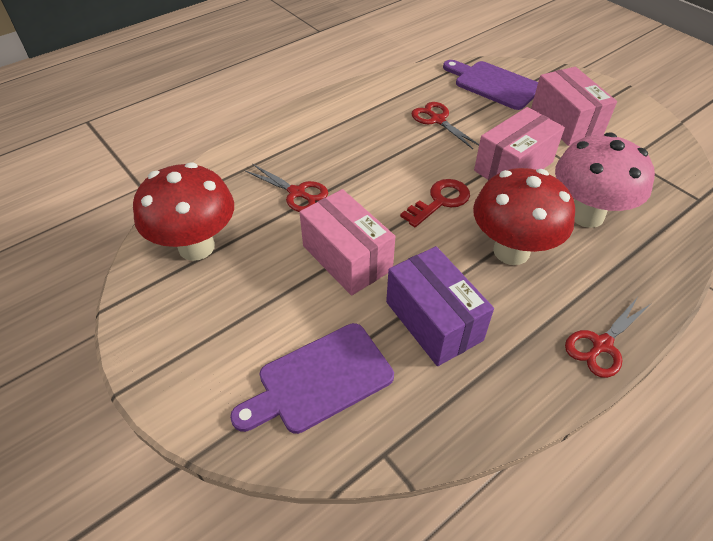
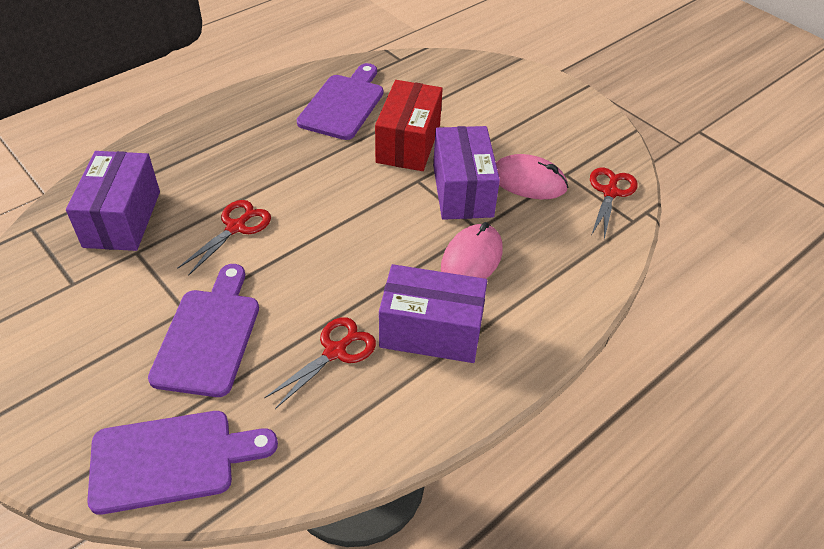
pink box: [299,189,395,296] [474,107,565,180] [531,67,617,146] = 3 -> none = 0
pink mouse: none = 0 -> [441,222,503,279] [496,154,568,199] = 2
pink mushroom: [555,132,655,228] = 1 -> none = 0
purple box: [386,246,494,366] = 1 -> [66,151,160,251] [379,264,487,363] [433,126,500,220] = 3
purple cutting board: [230,323,394,434] [443,60,538,110] = 2 -> [87,411,278,515] [148,264,259,397] [297,63,383,140] = 3
red box: none = 0 -> [375,80,443,171] = 1
red key: [400,179,470,227] = 1 -> none = 0
red mushroom: [133,163,234,261] [473,168,575,265] = 2 -> none = 0

